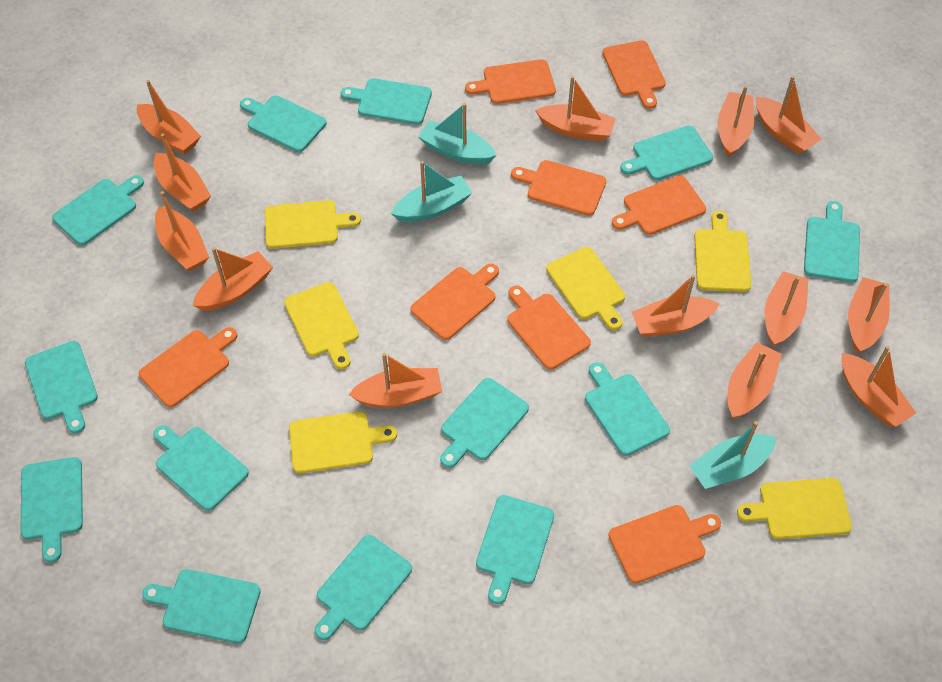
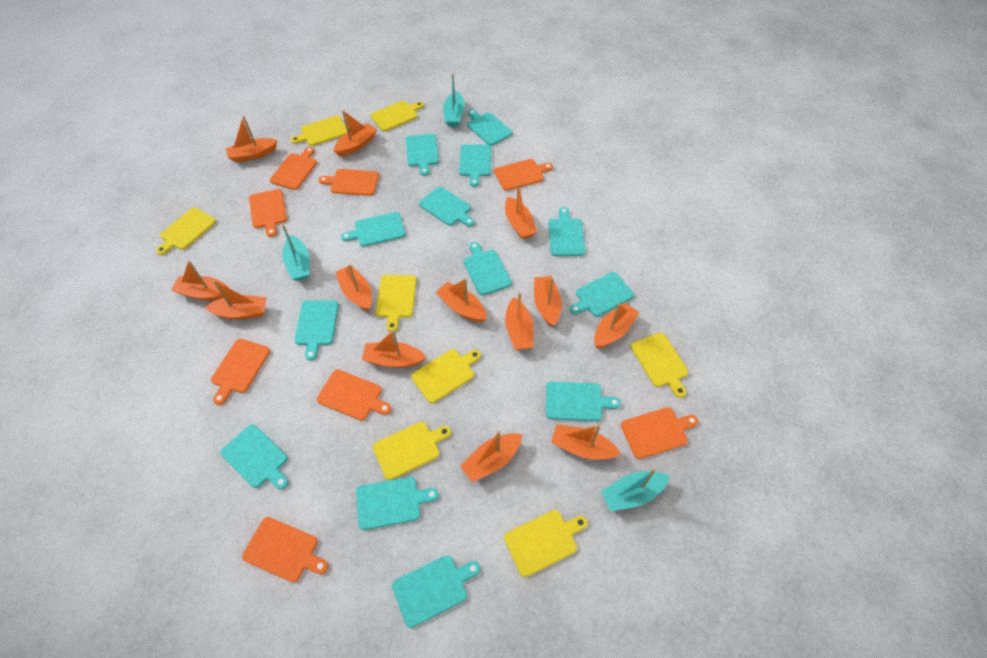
yellow cutting board: [265,200,361,249] [284,282,359,369] [289,411,397,474] [546,247,625,330] [694,210,751,292] [737,478,852,539] = 6 -> [156,207,216,255] [291,116,347,146] [371,101,424,131] [373,422,451,480] [376,275,417,332] [411,349,481,403] [504,510,588,577] [631,333,689,398] = 8

